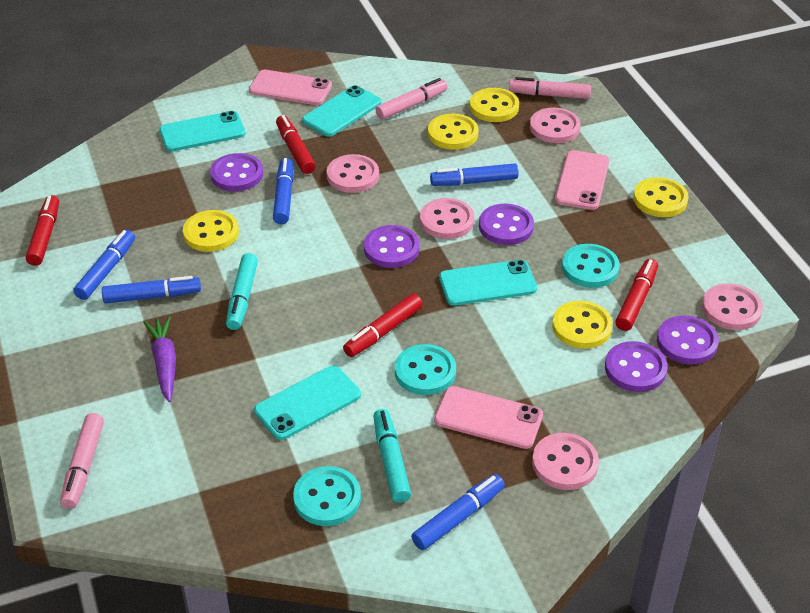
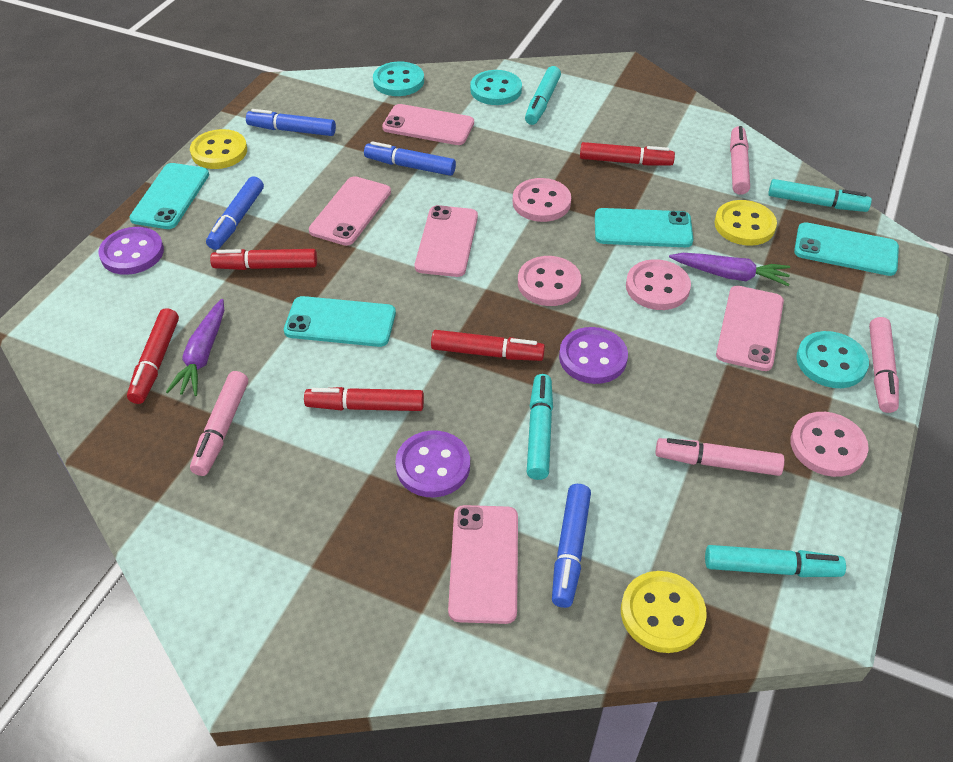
blue marker: [73,230,135,300] [102,276,201,303] [273,158,293,224] [411,474,505,550] [430,163,519,186] = 5 -> [206,177,264,250] [246,109,336,136] [364,141,456,176] [552,484,591,608] = 4
pink button: [327,154,379,193] [420,198,474,239] [530,107,581,143] [532,433,599,490] [702,283,763,330] = 5 -> [512,178,571,222] [518,256,582,306] [626,259,691,310] [790,412,869,477] = 4
pink marker: [60,413,104,509] [376,78,448,120] [509,77,591,99] = 3 -> [190,371,248,476] [656,438,784,476] [730,126,750,195] [869,317,899,413] = 4
pink phone: [249,69,332,105] [434,386,543,449] [555,150,609,210] = 3 -> [309,176,391,246] [382,104,474,145] [415,205,478,277] [448,505,518,624] [716,286,784,371] = 5
purple button: [210,153,263,191] [364,225,420,268] [479,204,534,245] [605,341,668,392] [657,315,719,364] = 5 -> [98,227,164,275] [395,430,470,497] [559,327,628,384] = 3
purple carrot: [143,316,176,402] = 1 -> [166,299,224,396] [669,253,790,286] = 2
red marker: [26,195,59,266] [276,115,316,174] [343,294,423,357] [615,259,658,331] = 4 -> [127,308,179,404] [210,249,317,270] [304,387,424,411] [431,330,545,361] [580,142,675,166] = 5
turquoise marker: [226,253,258,330] [373,409,411,503] = 2 -> [525,66,561,125] [527,374,553,480] [705,545,846,577] [768,179,872,212] = 4
yellow button: [183,210,239,252] [428,114,479,150] [470,88,519,122] [552,301,613,349] [634,177,689,217] = 5 -> [190,129,247,169] [621,571,707,653] [714,200,777,246] = 3

